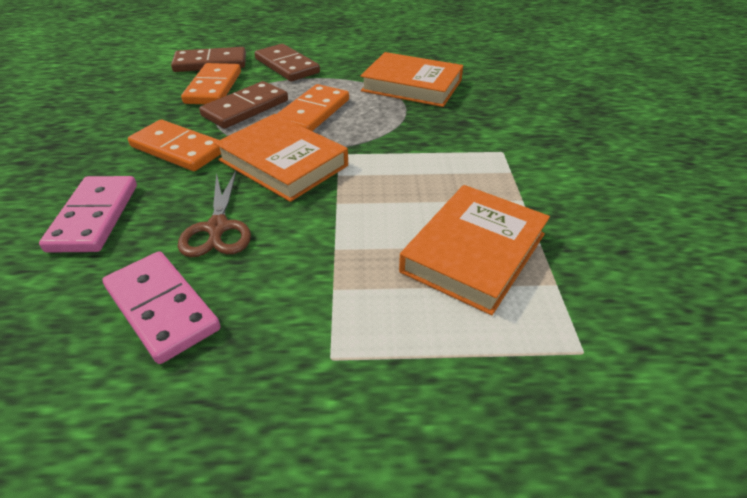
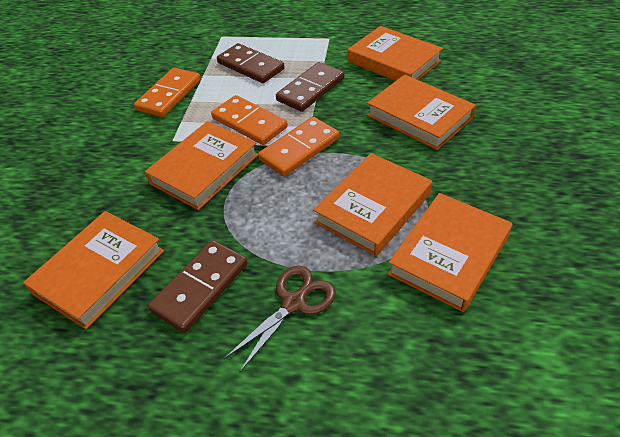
orange book: [214,114,348,202] [361,52,463,107] [399,185,550,315] = 3 -> [23,211,164,329] [145,121,258,210] [313,153,432,256] [348,26,443,81] [367,74,476,150] [388,193,512,312] = 6
pink domino: [39,176,137,253] [102,251,221,364] = 2 -> none = 0

